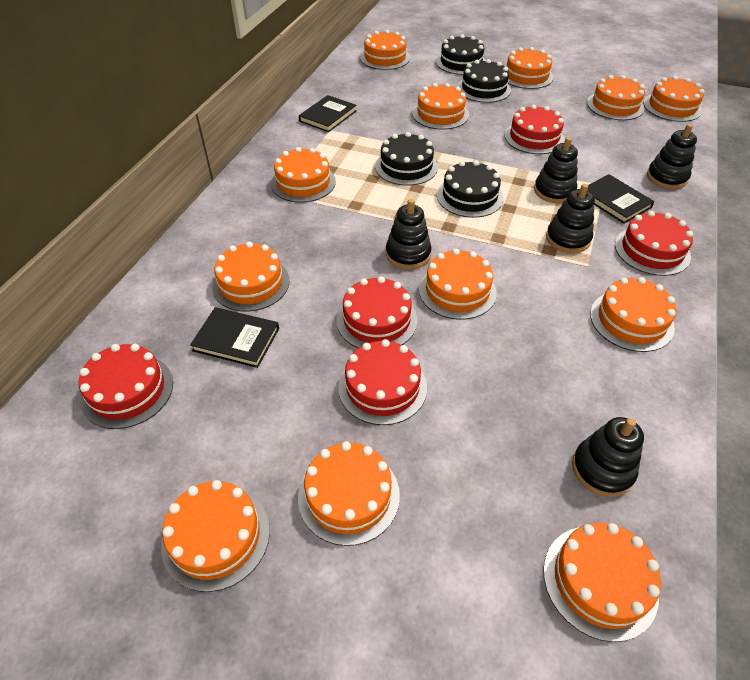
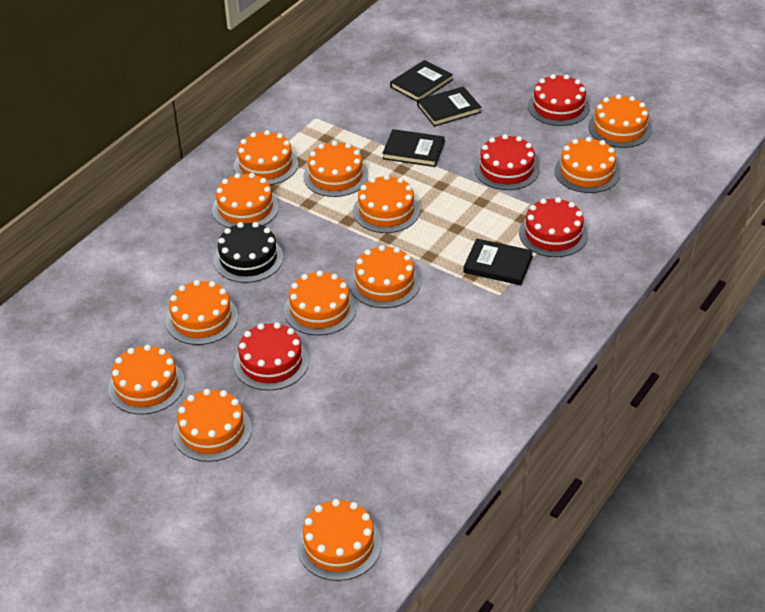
black book: [190,307,279,368] [299,95,357,132] [587,174,655,224] = 3 -> [382,129,445,167] [390,60,453,102] [417,86,481,127] [463,238,533,285] = 4
black cake: [375,132,438,186] [436,34,486,75] [437,160,503,218] [457,59,511,103] = 4 -> [214,222,283,283] = 1
black stacking toy: [386,199,431,269] [534,137,578,204] [546,184,595,253] [572,417,644,497] [647,124,697,189] = 5 -> none = 0
red cake: [79,344,173,429] [337,276,418,348] [338,339,427,425] [504,104,565,154] [615,211,693,276] = 5 -> [234,322,309,391] [474,134,539,190] [519,197,588,257] [528,74,590,126] = 4

